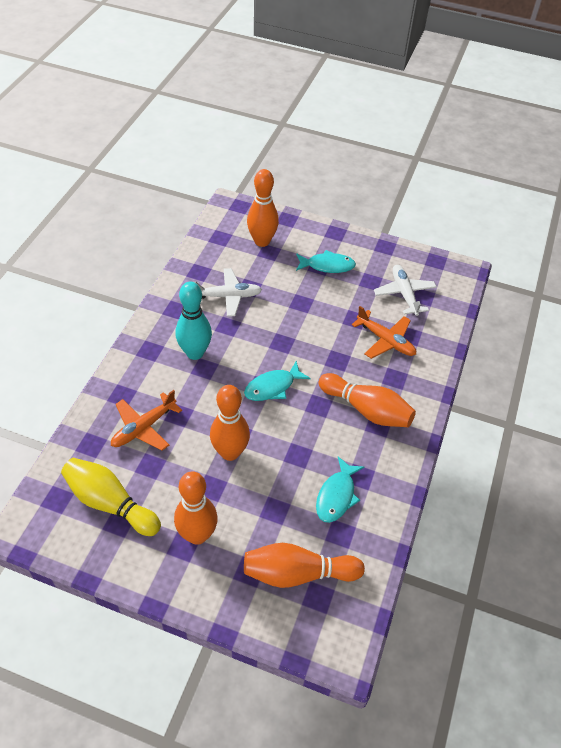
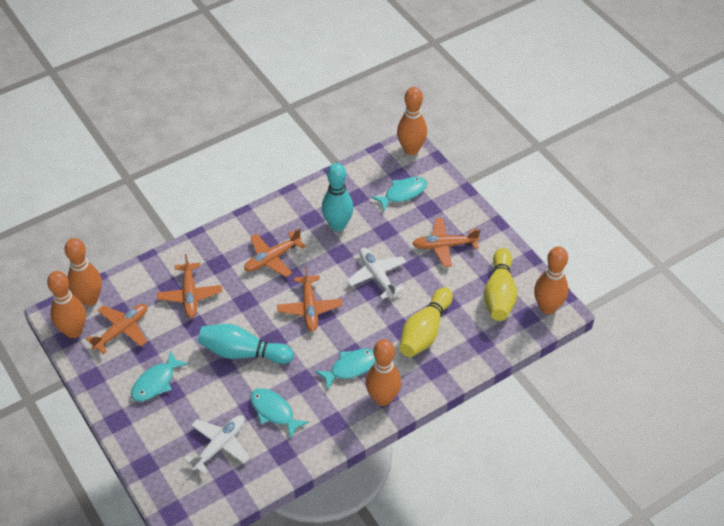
orange plane: [111,390,182,451] [352,306,416,359] = 2 -> [86,304,147,354] [157,254,222,318] [244,228,306,277] [277,266,343,332] [412,218,480,267] = 5
turquoise bowling pin: [176,282,212,360] = 1 -> [198,324,294,364] [322,163,354,231] = 2
turquoise fish: [244,361,311,401] [296,250,356,273] [316,457,364,523] = 3 -> [131,351,189,402] [250,388,309,439] [315,349,375,390] [371,177,427,212] = 4
yellow bowling pin: [61,458,161,536] = 1 -> [400,287,453,357] [484,248,517,321] = 2

